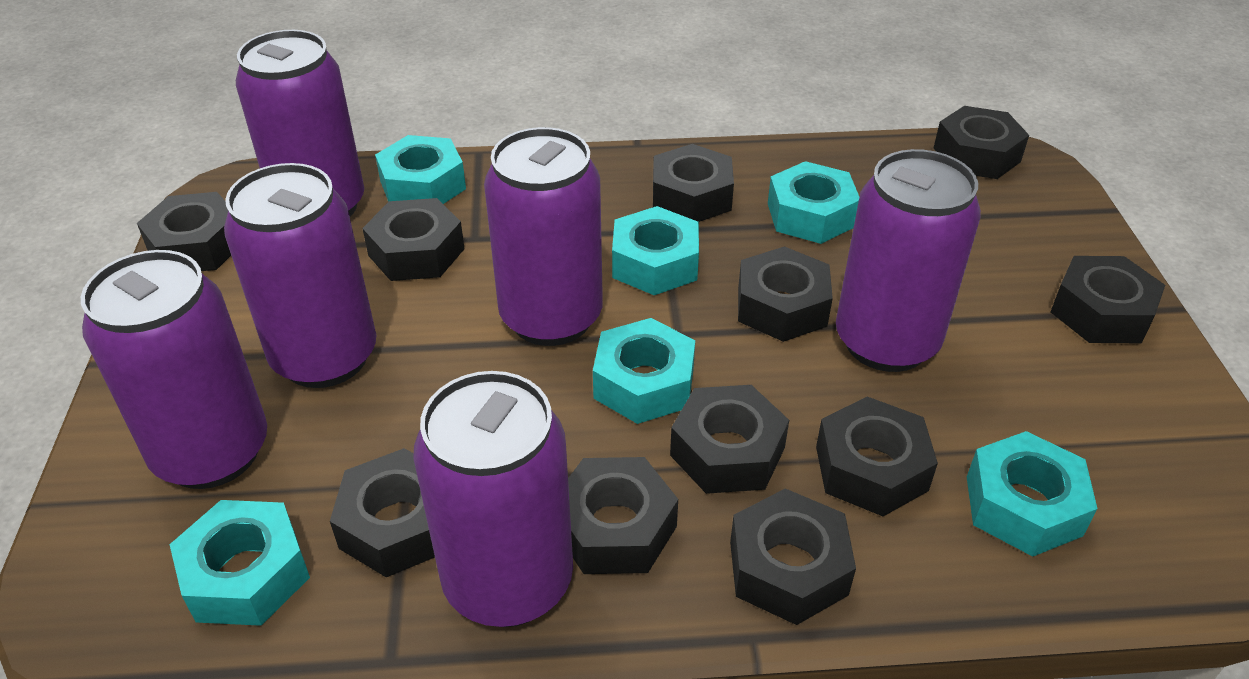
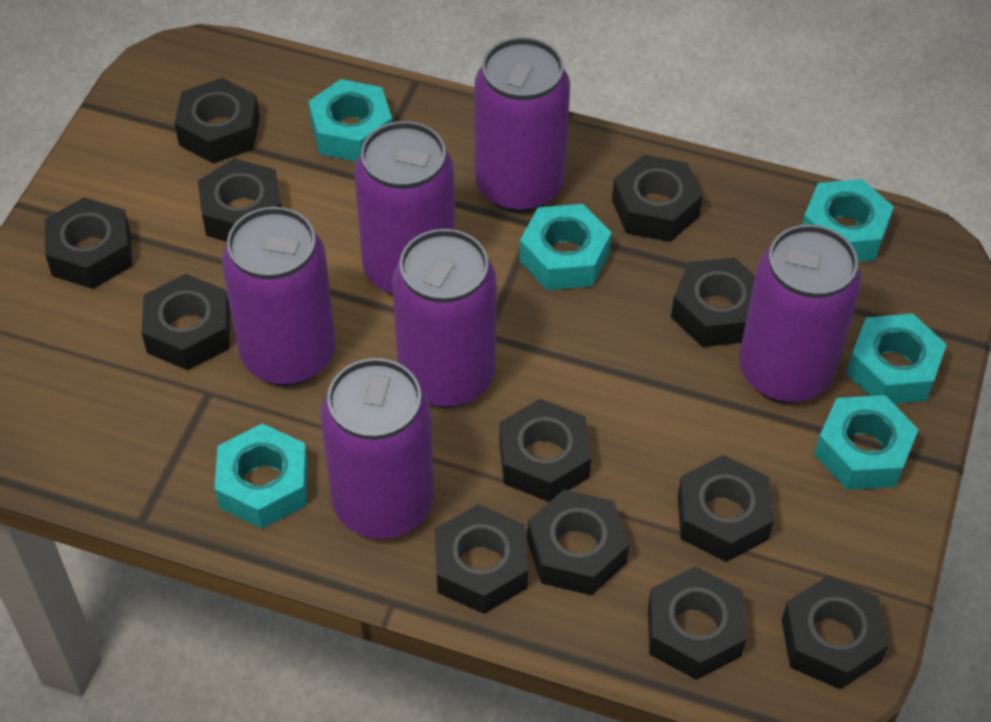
black nut: [137,192,231,271] [330,448,435,577] [362,198,465,281] [568,457,678,574] [653,144,734,222] [670,385,789,494] [730,489,856,625] [738,246,833,342] [816,397,938,516] [934,106,1029,179] [1051,256,1165,343] = 11 -> [45,197,132,289] [142,274,230,370] [174,78,260,163] [198,158,282,242] [435,504,528,614] [499,399,591,502] [527,490,629,595] [612,155,703,242] [648,566,746,680] [671,257,755,347] [678,455,774,562] [782,576,889,690] = 12

